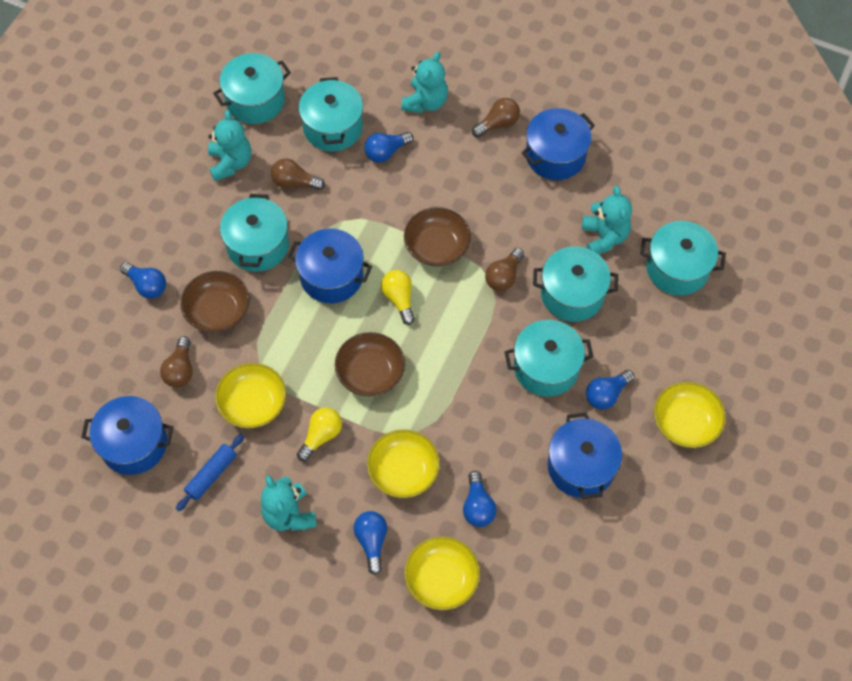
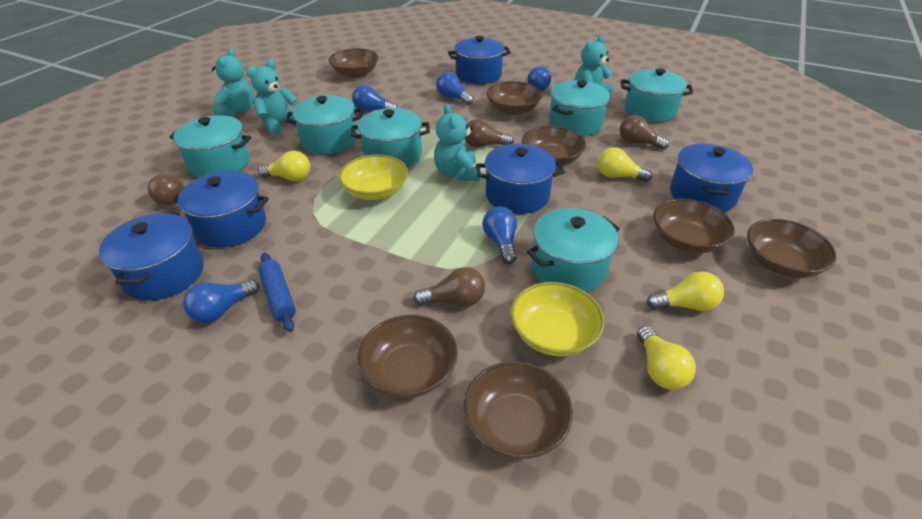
blue pot: [81,396,173,475] [288,229,372,303] [522,108,595,180] [548,413,622,499] = 4 -> [99,213,204,301] [173,171,269,248] [448,36,511,84] [476,144,565,214] [670,143,753,212] = 5
brown bowl: [180,271,249,332] [335,332,405,396] [404,207,471,266] = 3 -> [329,48,378,78] [357,315,458,398] [464,361,573,459] [487,81,542,115] [522,126,586,166] [653,198,735,253] [747,219,837,278] = 7
yellow bowl: [215,363,286,428] [367,429,440,498] [404,536,480,610] [654,381,726,448] = 4 -> [339,155,408,200] [511,282,605,356] = 2
yellow light bulb: [297,407,342,461] [381,270,415,325] = 2 -> [258,151,310,181] [598,147,652,182] [637,326,696,390] [647,271,724,311] = 4

